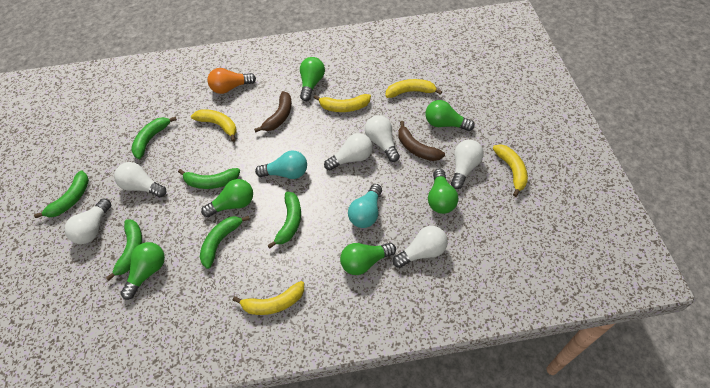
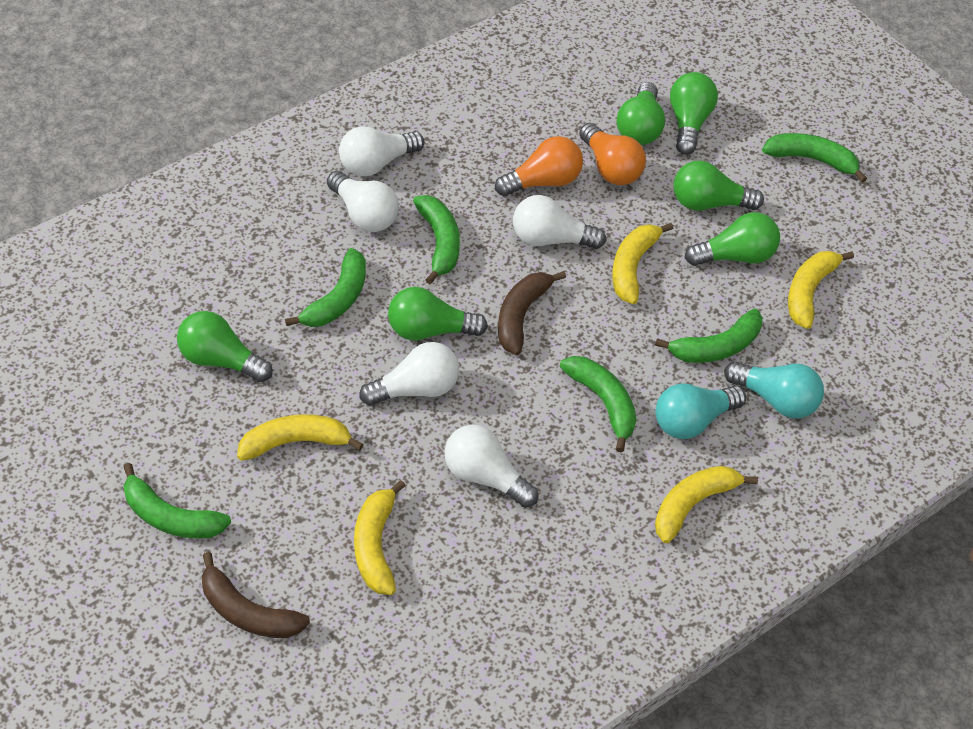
orange light bulb: [207,68,256,94] = 1 -> [495,136,583,196] [579,123,646,185] = 2
white light bulb: [65,198,111,244] [114,162,166,197] [324,133,373,170] [365,115,400,162] [393,226,448,268] [451,140,484,189] = 6 -> [327,171,399,232] [339,126,424,177] [359,342,459,406] [445,425,538,508] [513,195,606,249] = 5

